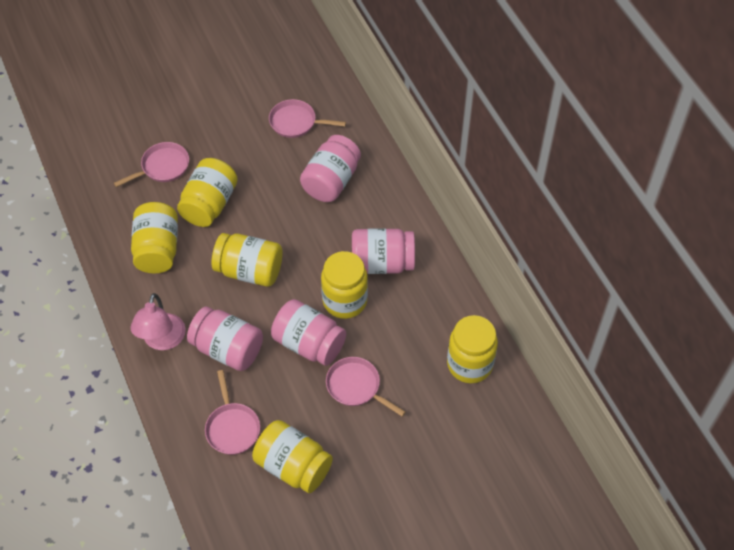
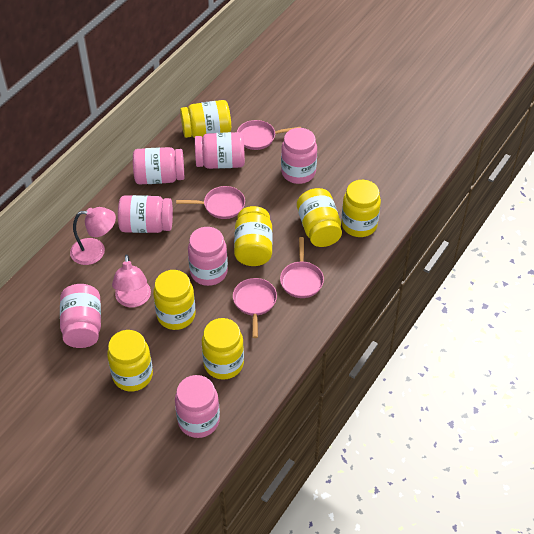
pink jar: [187,306,263,371] [271,299,346,366] [300,135,361,202] [352,228,415,274] = 4 -> [60,284,101,348] [118,195,173,233] [133,147,184,184] [175,375,220,438] [188,227,228,286] [195,132,245,169] [281,128,317,184] = 7
pink lamp: [130,293,186,350] = 1 -> [70,207,116,265] [112,254,151,307] = 2
yellow jar: [131,202,178,274] [177,158,238,227] [211,233,283,287] [252,420,333,493] [321,251,368,319] [447,315,498,383] = 6 -> [107,330,153,392] [153,270,196,330] [180,100,231,138] [202,318,244,380] [234,206,272,266] [297,188,342,247] [341,180,381,237] = 7

